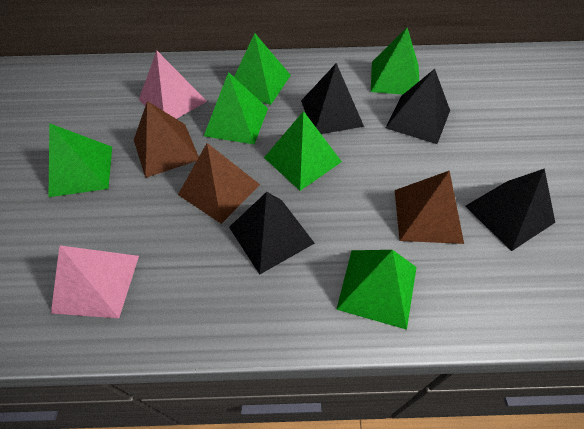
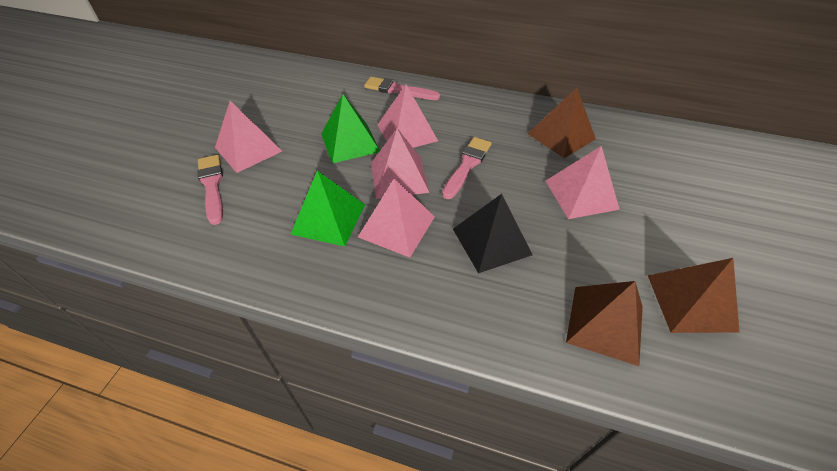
black pyramid: [229,192,315,275] [301,63,364,134] [386,69,450,144] [465,168,555,251] = 4 -> [453,194,533,273] = 1
green pyramid: [49,123,112,197] [204,72,268,144] [234,33,291,105] [264,111,342,191] [336,250,417,330] [371,28,419,95] = 6 -> [291,170,365,247] [321,94,380,164] = 2
pink brush: none = 0 -> [198,155,223,225] [364,77,440,100] [442,137,492,199] = 3
pink pyramid: [51,245,139,318] [139,51,207,119] = 2 -> [215,101,282,173] [358,179,435,258] [371,128,430,199] [378,85,438,148] [546,146,620,219] = 5

